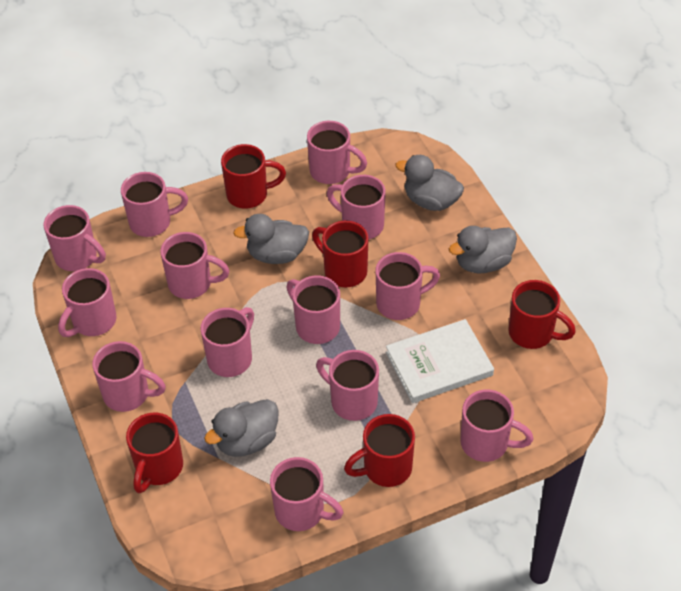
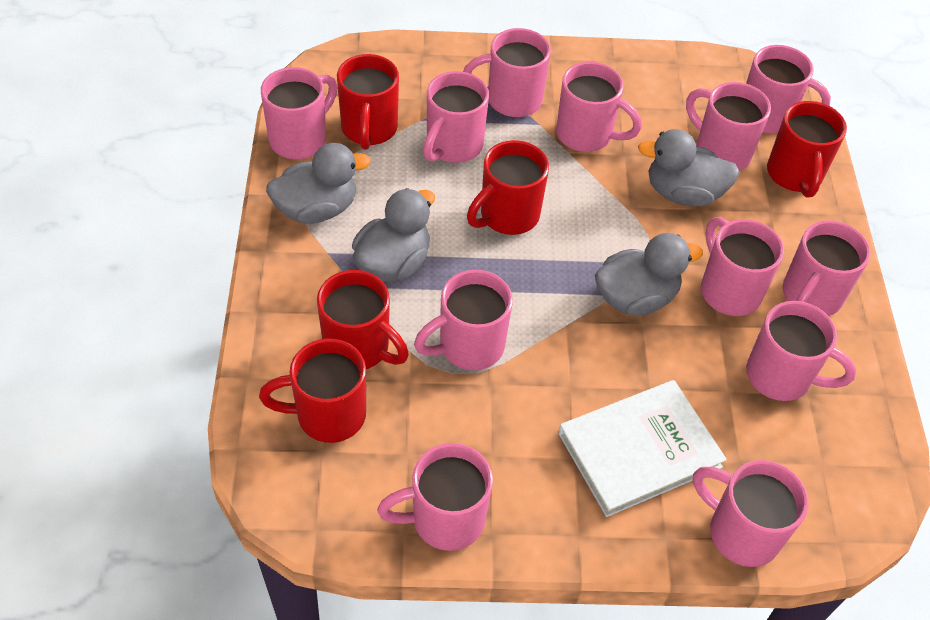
pink mug: [44,205,106,271] [58,268,117,337] [92,341,166,412] [121,172,188,237] [160,232,230,299] [201,307,254,377] [270,457,343,531] [287,276,340,344] [307,121,367,184] [316,350,379,421] [327,175,386,239] [375,252,440,320] [460,390,533,462] = 13 -> [261,67,337,159] [377,443,493,551] [414,270,513,370] [423,71,489,163] [463,28,551,117] [556,62,642,152] [686,82,771,171] [693,460,809,567] [701,217,784,316] [746,45,831,133] [746,301,856,401] [783,220,871,316] = 12

